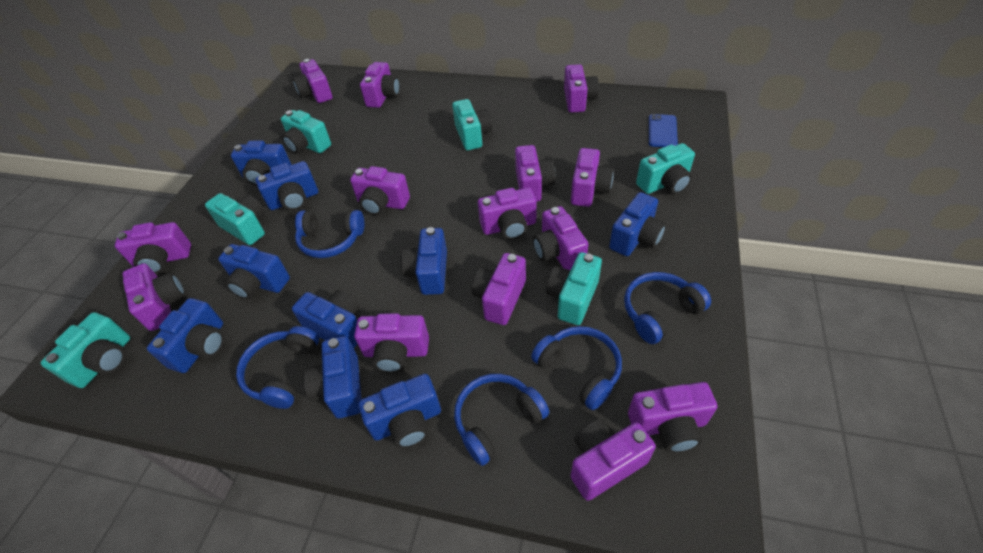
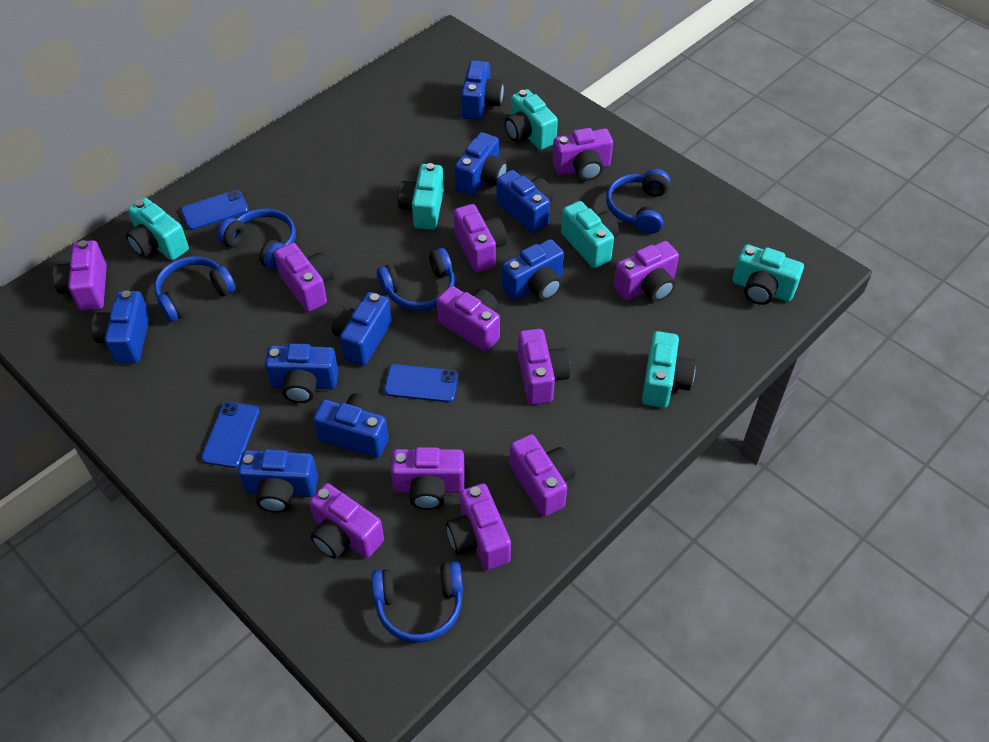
blue phone: [649,114,678,147] = 1 -> [181,190,249,230] [201,402,260,468] [384,364,458,402] = 3
purple camera: [115,222,191,274] [122,263,185,331] [293,59,333,103] [350,166,410,215] [354,313,429,373] [360,62,400,108] [472,253,526,325] [478,188,536,240] [515,145,555,202] [533,206,588,270] [564,64,599,113] [571,148,613,207] [571,419,656,501] [628,382,717,453] = 14 -> [52,240,107,311] [274,243,334,312] [309,483,384,559] [391,447,465,510] [437,286,500,352] [446,483,511,570] [454,204,507,273] [510,434,576,517] [518,329,571,405] [552,128,613,181] [614,241,679,302] = 11

